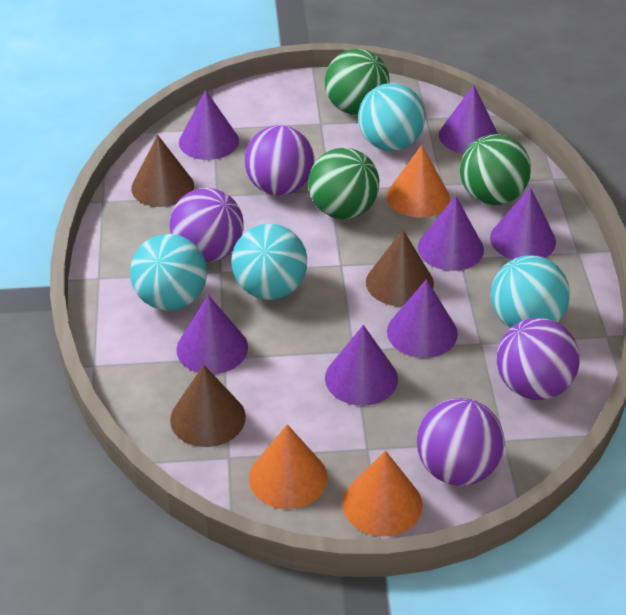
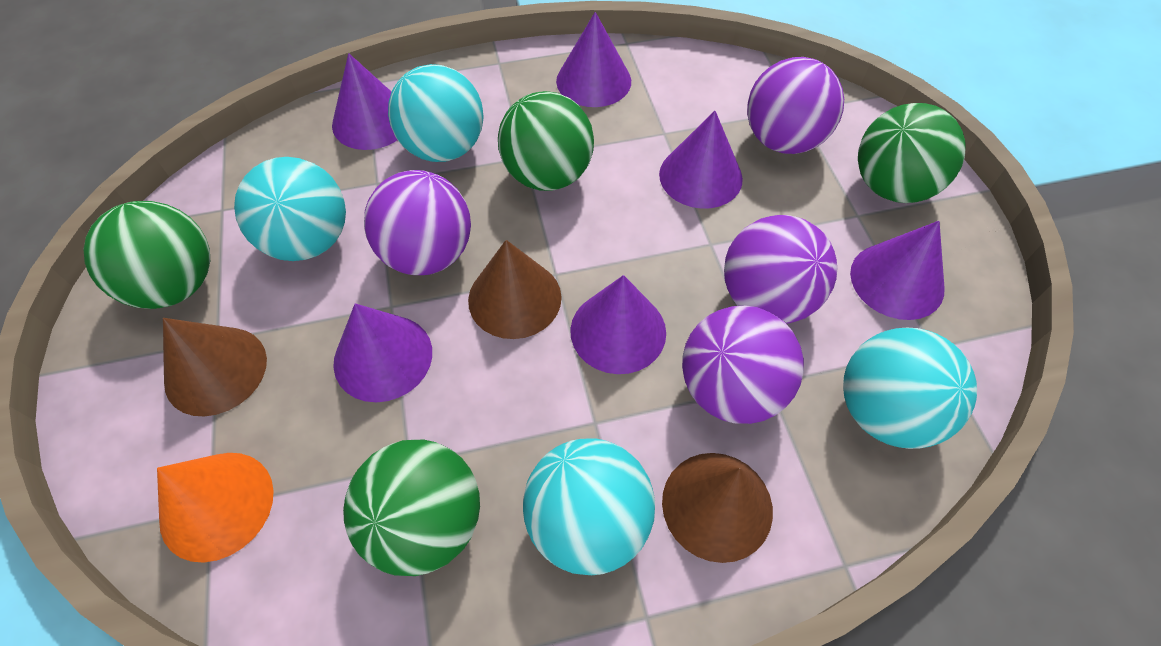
green ball: [308,148,379,219] [325,49,390,115] [460,134,531,205] = 3 -> [84,201,210,309] [343,439,480,576] [498,91,594,191] [858,103,966,203] = 4
orange cone: [249,424,328,509] [342,451,423,537] [387,145,450,218] = 3 -> [157,453,274,563] = 1
purple cone: [176,295,248,374] [179,90,239,160] [325,325,398,406] [387,279,458,358] [418,196,484,271] [439,85,498,154] [490,187,556,260] = 7 -> [332,53,397,150] [333,303,432,402] [556,12,631,107] [570,275,666,374] [659,111,743,209] [850,221,945,320] = 6

